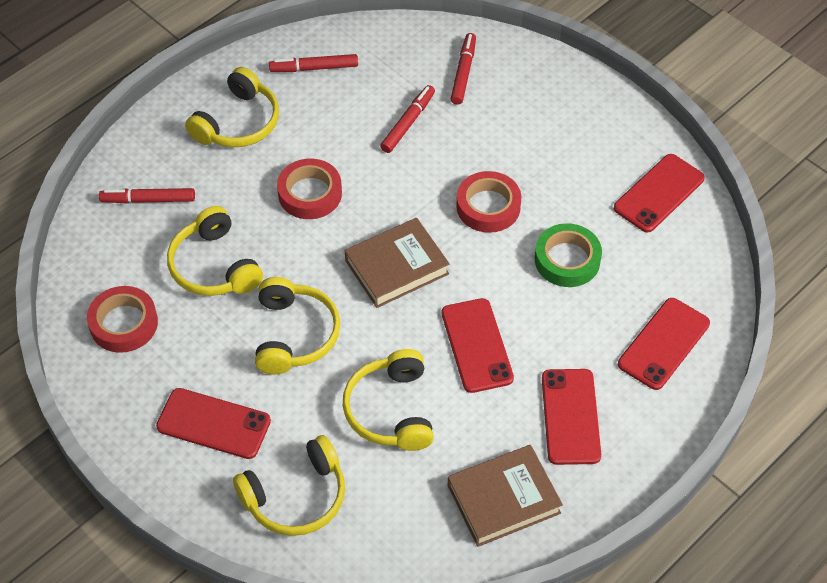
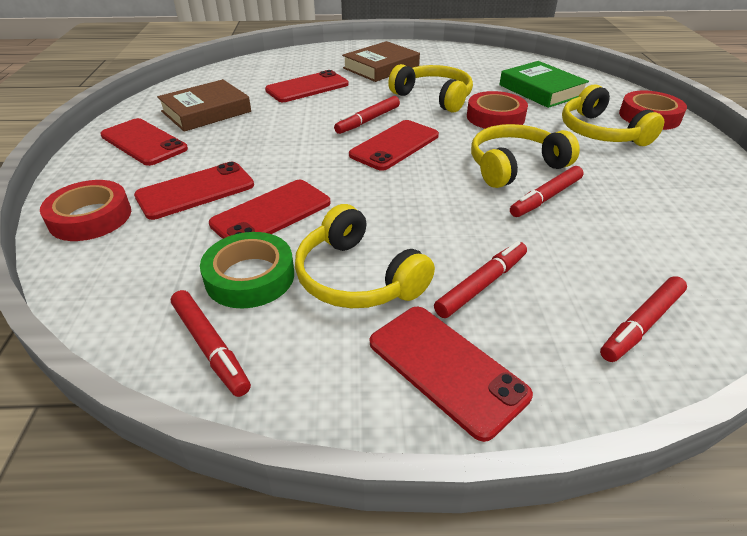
green book: none = 0 -> [499,61,589,108] = 1
red marker: [99,188,195,203] [269,54,358,72] [380,85,435,153] [451,33,476,105] = 4 -> [171,290,251,397] [334,96,400,134] [434,241,527,318] [510,166,584,217] [600,276,687,362] = 5
red phone: [156,388,271,459] [442,298,514,393] [542,369,601,465] [614,154,705,232] [618,298,710,390] = 5 -> [100,118,188,166] [134,162,254,220] [209,180,331,239] [265,70,349,102] [349,120,439,171] [370,307,533,442] = 6
yellow headphones: [167,206,263,296] [185,67,279,147] [233,435,345,536] [255,277,340,374] [343,349,434,451] = 5 -> [295,204,435,308] [388,64,473,113] [471,124,580,188] [562,84,664,146] = 4

